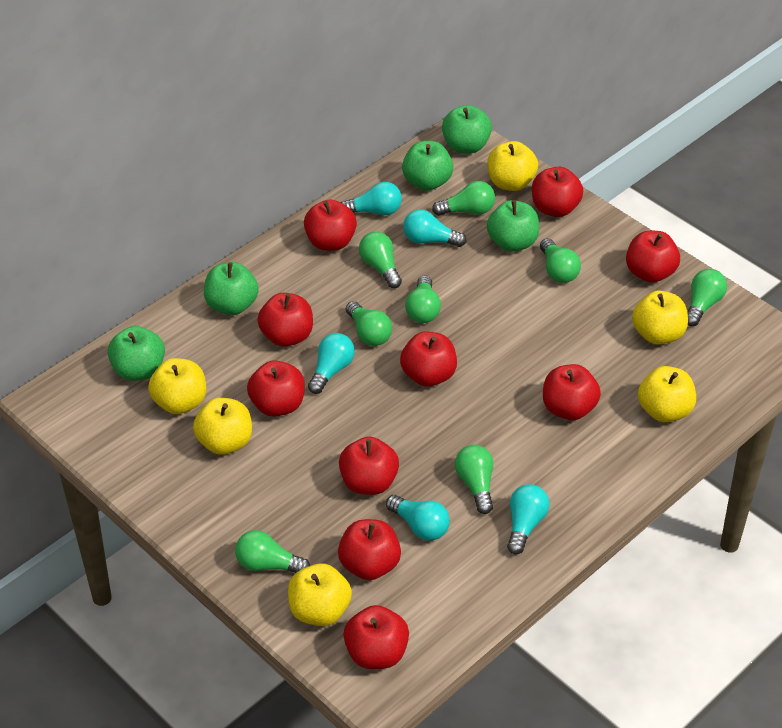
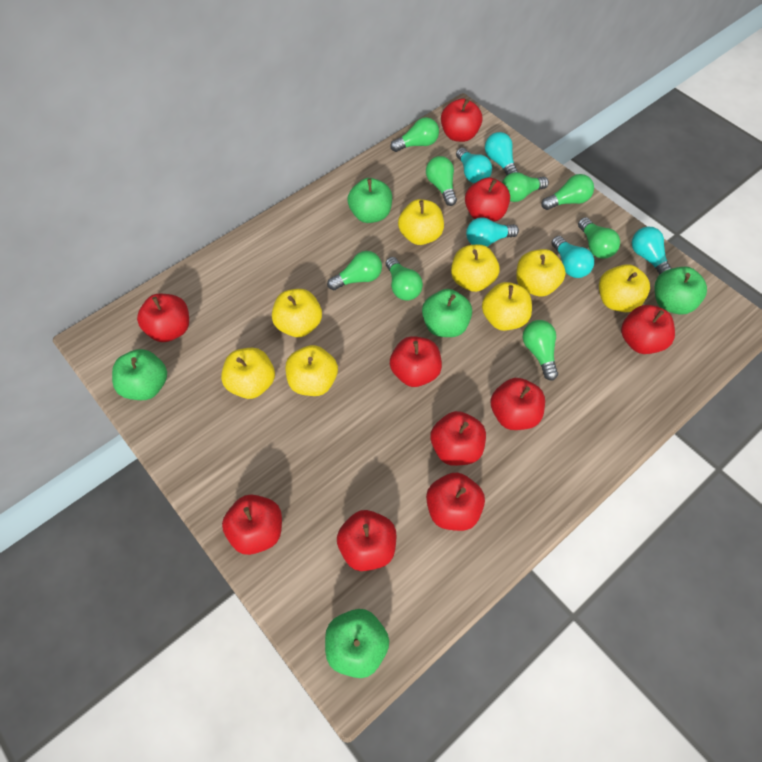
yellow apple: [148,358,206,414] [193,398,252,455] [288,563,352,626] [487,141,538,191] [632,290,688,345] [638,366,696,422] = 6 -> [221,348,275,399] [272,289,322,337] [286,345,338,396] [398,199,444,245] [451,245,500,292] [482,282,532,331] [516,249,566,297] [599,264,650,312] = 8

